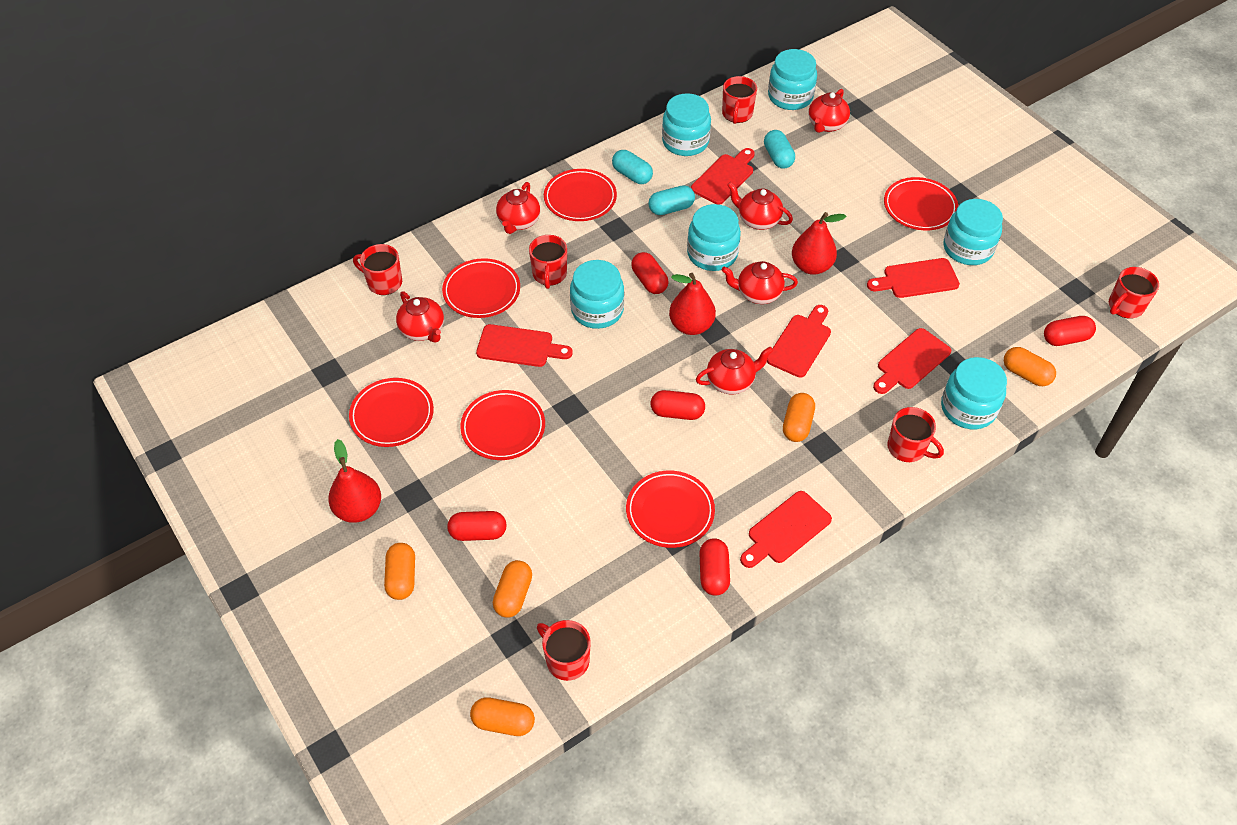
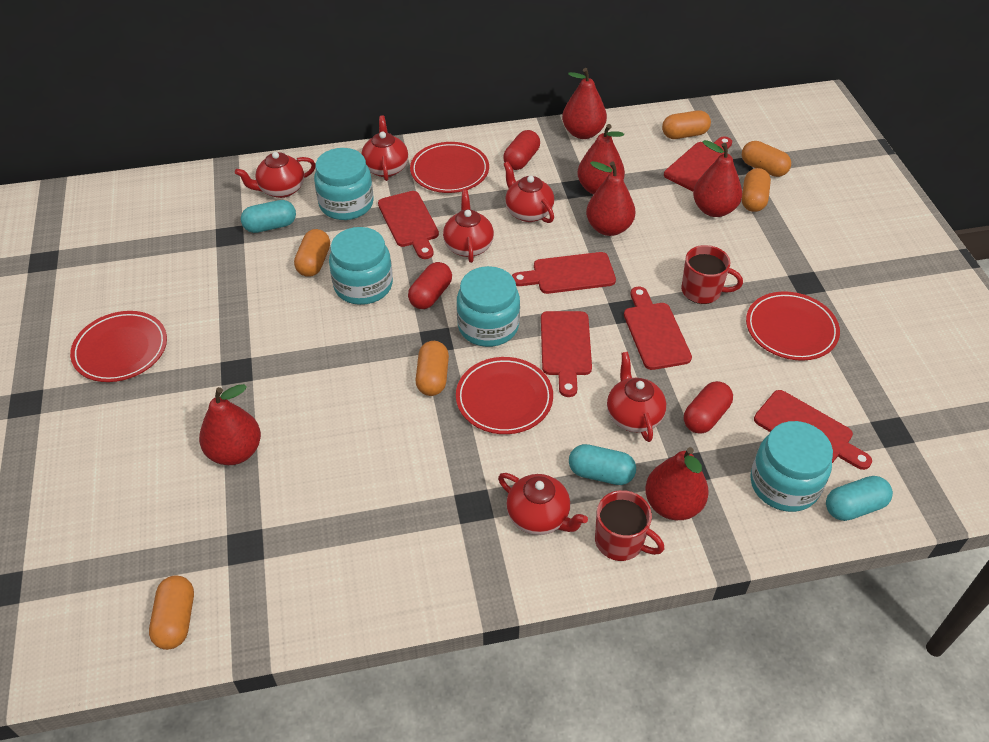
orange capsule: [384,543,415,600] [470,697,535,736] [493,560,532,618] [783,393,815,442] [1004,347,1056,386] = 5 -> [149,576,194,650] [294,229,330,277] [416,341,449,396] [662,110,711,139] [742,141,791,177] [742,168,771,212] = 6
red capsule: [447,511,507,541] [631,252,668,294] [651,390,705,420] [699,538,730,596] [1044,316,1096,346] = 5 -> [408,262,452,309] [503,130,540,170] [684,381,733,434] = 3
red mug: [353,244,402,295] [529,235,567,289] [537,620,591,681] [722,76,757,124] [887,407,944,462] [1109,267,1159,319] = 6 -> [595,490,665,561] [681,245,743,304] = 2
red pear: [328,439,381,523] [669,273,716,335] [792,212,847,275] = 3 -> [199,384,261,465] [562,68,607,139] [577,124,625,195] [586,161,636,236] [645,447,709,520] [693,140,742,217] = 6
red plate: [349,378,434,447] [442,258,520,318] [460,390,545,460] [544,169,617,221] [626,471,715,548] [884,177,958,230] = 6 -> [70,311,167,382] [410,142,489,193] [456,357,553,434] [746,291,840,361] = 4
turquoise jar: [570,260,624,329] [662,93,711,156] [687,204,741,271] [768,49,817,110] [941,357,1007,429] [943,199,1003,265] = 6 -> [314,148,374,220] [329,227,393,305] [457,266,520,347] [750,421,833,512] = 4

